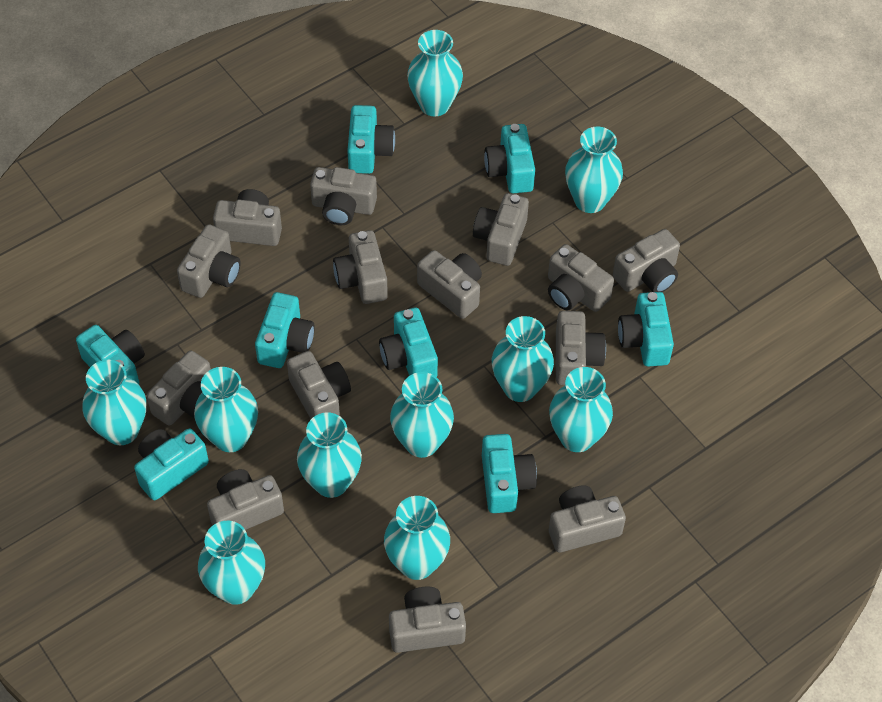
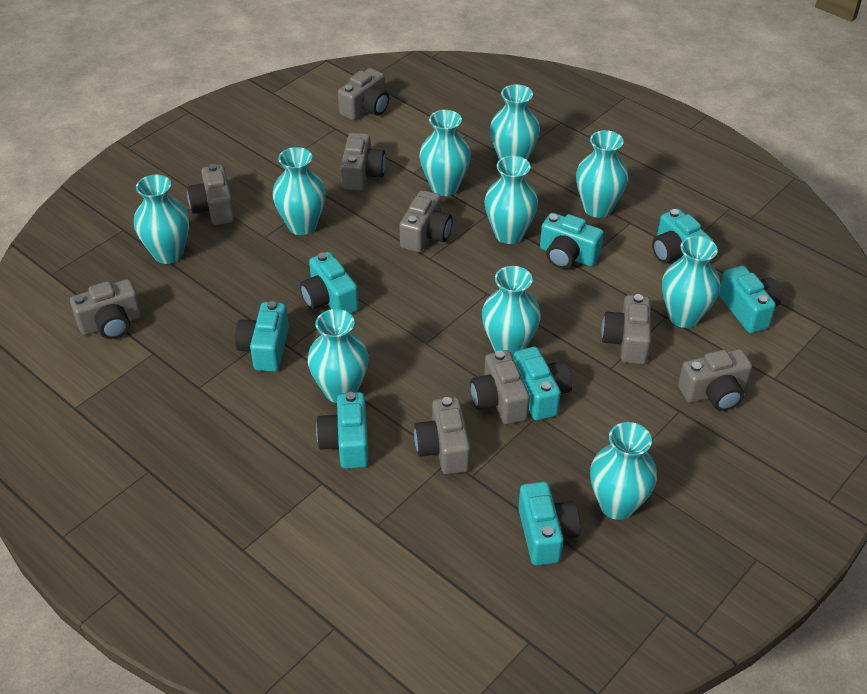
grey camera: [147,350,211,426] [177,224,241,298] [207,469,284,530] [213,189,282,246] [287,351,351,419] [310,167,377,225] [333,230,388,304] [389,587,466,653] [417,250,482,319] [473,193,529,266] [548,244,614,312] [549,485,626,553] [556,311,606,385] [613,229,680,292] = 14 -> [70,279,142,339] [187,164,235,225] [338,68,389,120] [341,133,386,191] [399,190,453,252] [414,397,470,474] [470,350,530,424] [601,294,651,364] [678,349,752,411] = 9

